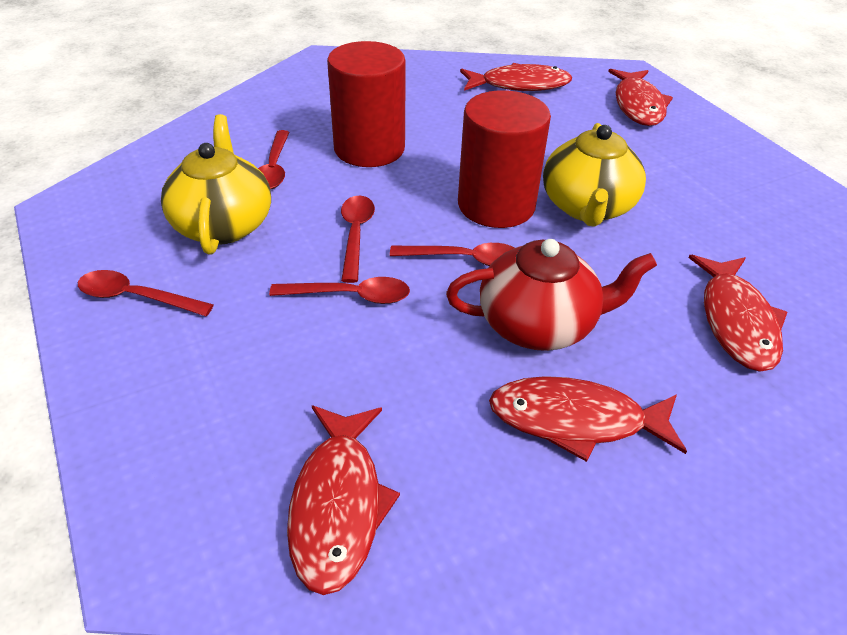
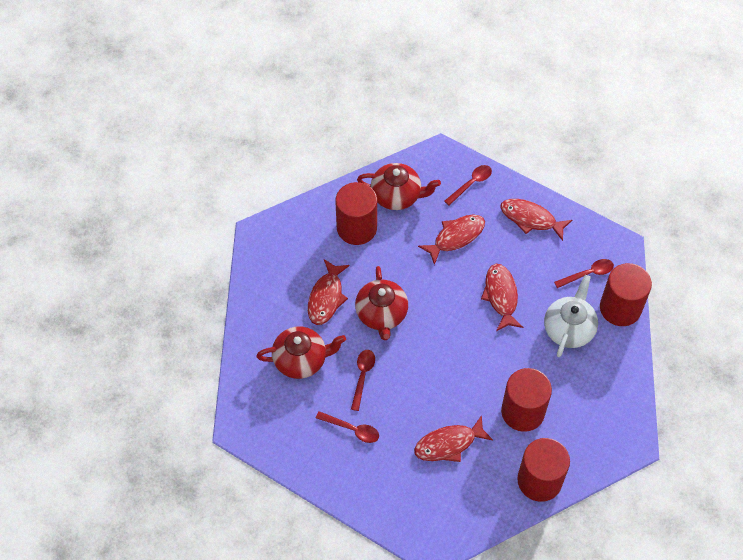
red cylinder: [327,41,406,167] [458,90,551,228] = 2 -> [335,182,377,245] [501,368,552,432] [517,438,570,502] [600,263,652,326] = 4
red spoon: [78,270,214,316] [258,130,290,190] [269,277,410,304] [341,195,375,283] [390,243,515,266] = 5 -> [316,411,379,443] [351,350,375,411] [444,165,492,206] [554,259,614,288] = 4
red teapot: [446,239,657,351] = 1 -> [256,326,346,379] [355,266,408,340] [357,163,441,210] = 3
white teapot: none = 0 -> [544,275,598,357] = 1
yellow teapot: [161,114,271,255] [543,123,646,227] = 2 -> none = 0

